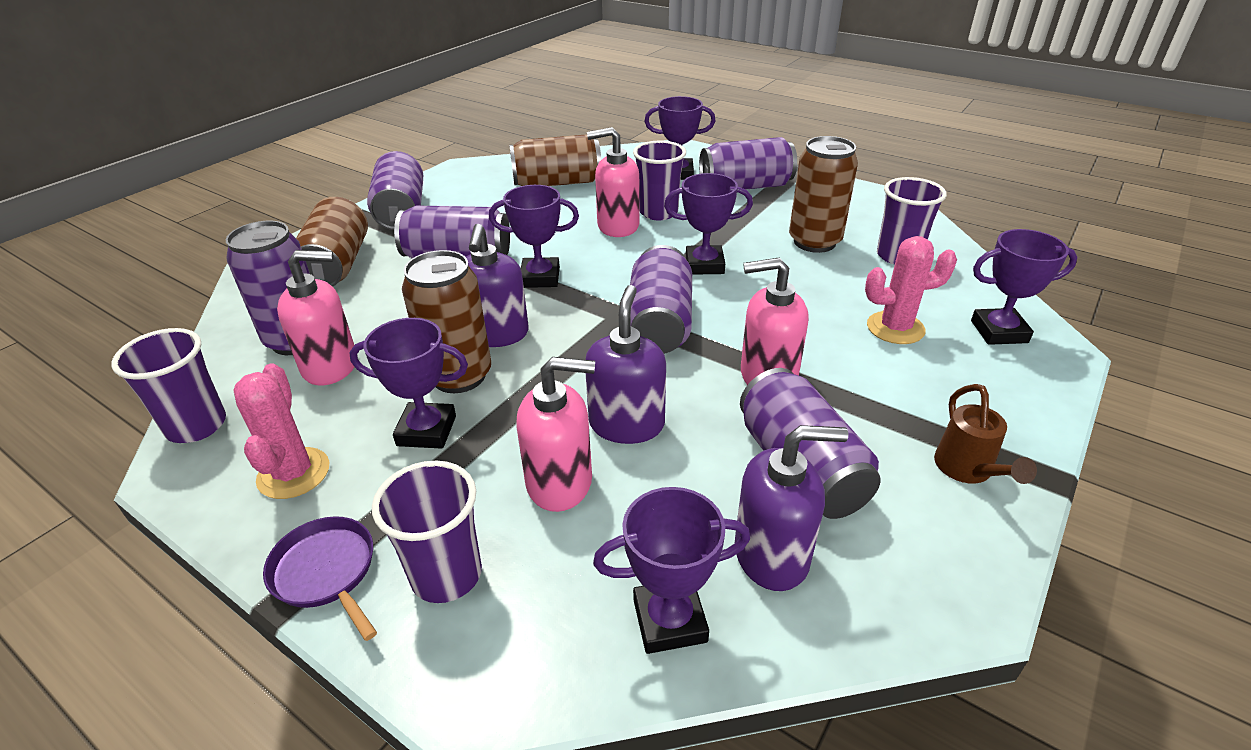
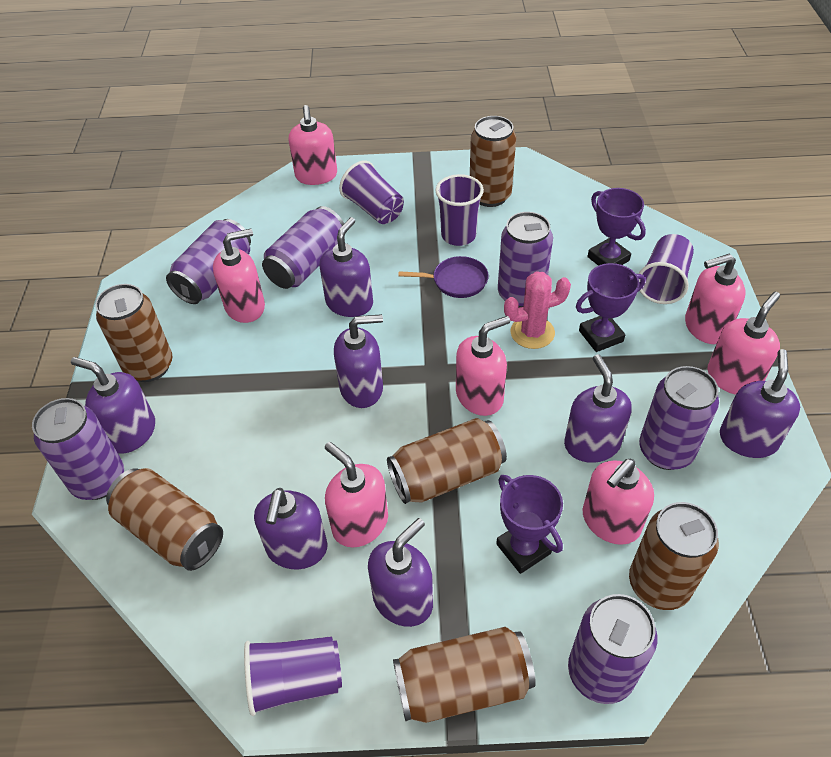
brown can: [296,197,368,287] [402,250,491,393] [509,134,601,186] [789,136,858,253] = 4 -> [95,284,172,382] [106,468,223,571] [387,418,507,504] [393,627,536,723] [470,116,516,207] [629,502,719,610] = 6
brown watering can: [934,384,1037,484] = 1 -> none = 0
pink cactus: [233,363,329,499] [865,236,957,344] = 2 -> [504,271,571,349] = 1
pink soap dispenser: [277,250,354,386] [517,357,595,512] [587,127,640,237] [741,258,808,385] = 4 -> [213,229,265,323] [289,105,337,185] [325,442,388,547] [456,316,510,416] [583,459,654,545] [685,254,746,344] [707,292,780,395] = 7
purple soap dispenser: [466,224,529,347] [585,285,666,444] [735,425,849,591] = 3 -> [71,357,155,453] [254,488,328,569] [319,217,373,317] [334,314,383,408] [368,518,433,627] [564,354,632,463] [720,349,800,458] = 7
purple trophy: [349,318,468,449] [489,185,579,288] [593,487,750,654] [644,96,715,180] [664,173,753,275] [971,229,1077,345] = 6 -> [496,475,563,574] [576,263,645,352] [587,188,646,266] = 3

